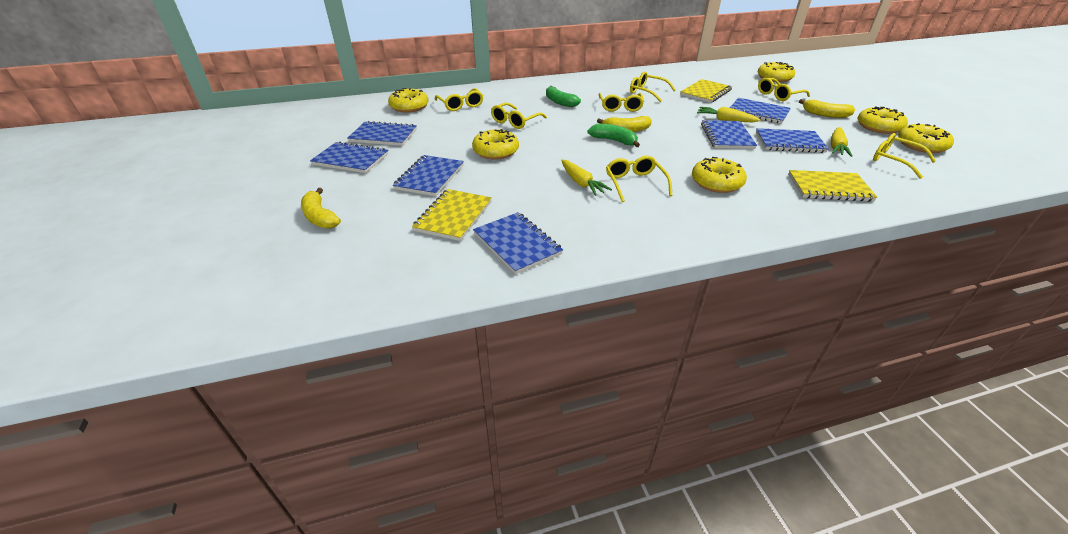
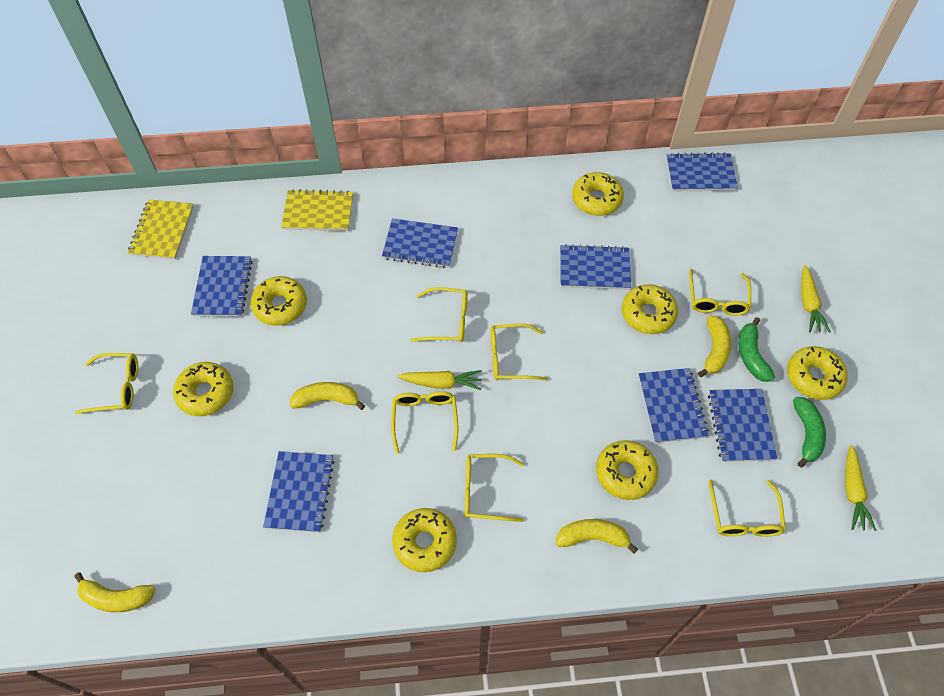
yellow banana: [301,188,341,229] [597,116,652,132] [799,99,855,118] = 3 -> [74,572,155,612] [290,382,365,410] [556,519,638,554] [698,316,732,377] = 4
yellow donut: [388,88,429,112] [472,129,519,160] [692,157,747,193] [758,62,795,82] [858,107,908,134] [898,123,954,153] = 6 -> [173,362,234,416] [250,276,307,326] [392,508,457,572] [572,172,624,216] [596,440,659,500] [622,284,678,334] [787,346,848,400] = 7
yellow notebook: [412,189,492,241] [680,79,732,103] [788,170,878,202] = 3 -> [128,199,194,260] [281,189,353,231] = 2

